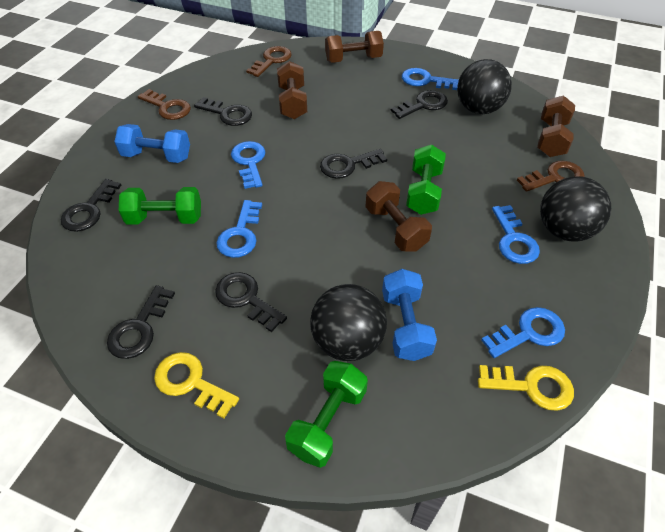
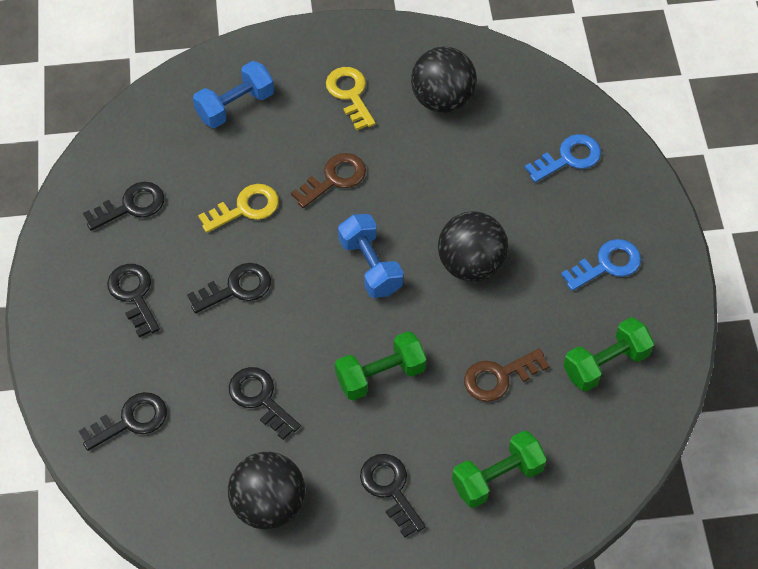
blue key: [216,200,262,258] [231,141,265,189] [402,68,459,90] [481,307,565,358] [492,205,540,264] = 5 -> [525,134,601,183] [561,239,641,291] = 2
brown dumbbell: [277,61,307,119] [325,31,384,63] [366,181,432,251] [537,95,575,157] = 4 -> none = 0
brown key: [138,89,191,120] [246,46,292,77] [517,161,584,192] = 3 -> [291,153,366,208] [464,348,549,402] = 2

